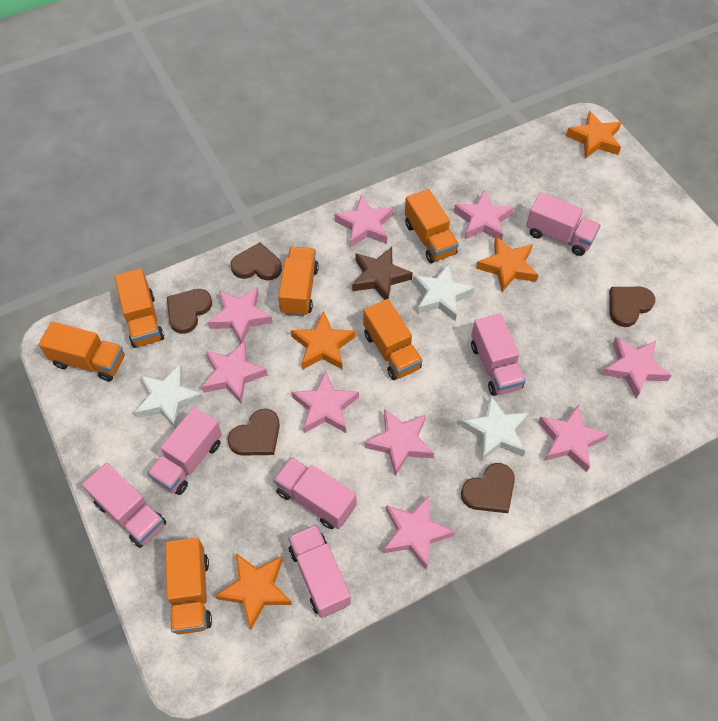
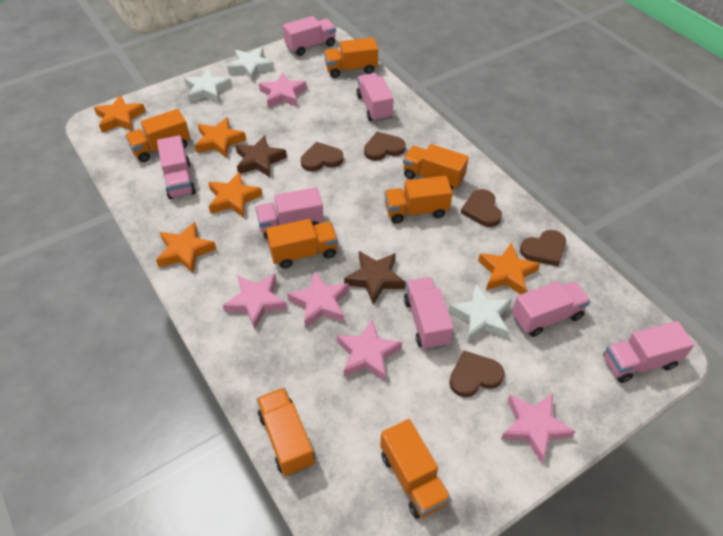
brown star: [352,247,413,300] = 1 -> [235,135,287,177] [344,251,406,305] = 2
orange star: [215,553,292,630] [291,311,355,370] [476,237,538,292] [566,111,622,158] = 4 -> [94,95,146,133] [156,222,216,273] [195,117,246,158] [208,172,263,217] [478,242,540,294] = 5
orange truck: [39,322,125,381] [114,268,164,348] [165,538,212,634] [278,247,319,316] [363,299,423,380] [405,189,459,263] = 6 -> [125,109,190,162] [257,388,315,476] [266,219,338,269] [324,37,378,78] [380,419,451,519] [385,176,453,224] [403,144,469,190] = 7
pink star: [201,341,268,404] [207,287,273,343] [292,371,359,433] [335,195,393,248] [365,408,434,476] [383,495,455,569] [454,190,514,241] [538,404,609,472] [602,337,672,398] = 9 -> [223,274,287,329] [259,72,307,108] [287,272,349,328] [337,320,402,381] [501,394,576,464] = 5
pink truck: [82,463,166,548] [147,407,222,495] [273,457,356,529] [288,524,351,618] [471,314,526,396] [526,192,601,256] = 6 -> [157,135,196,199] [255,187,324,238] [283,16,336,56] [356,73,394,122] [404,277,454,350] [512,281,591,337] [603,321,695,383] = 7

